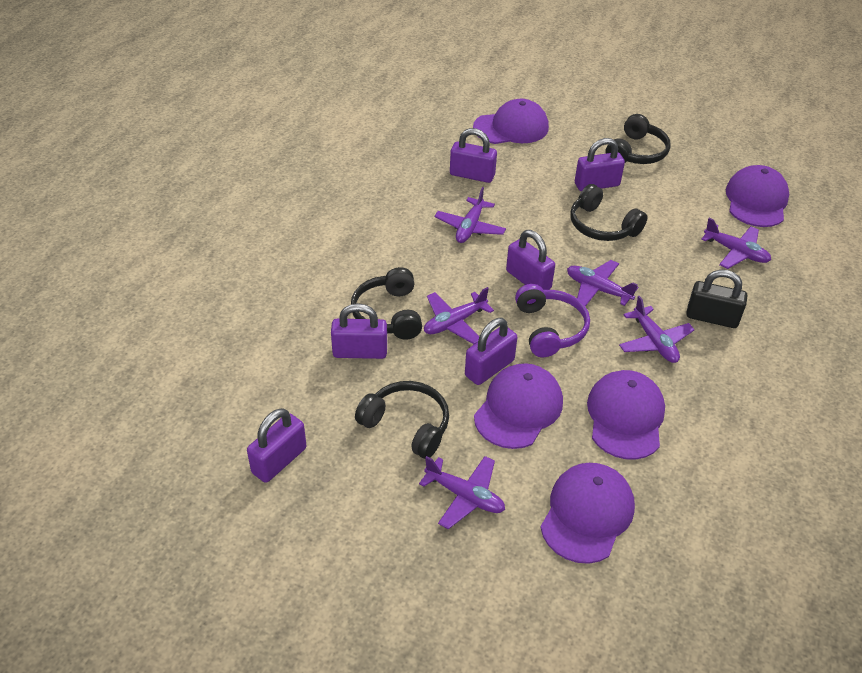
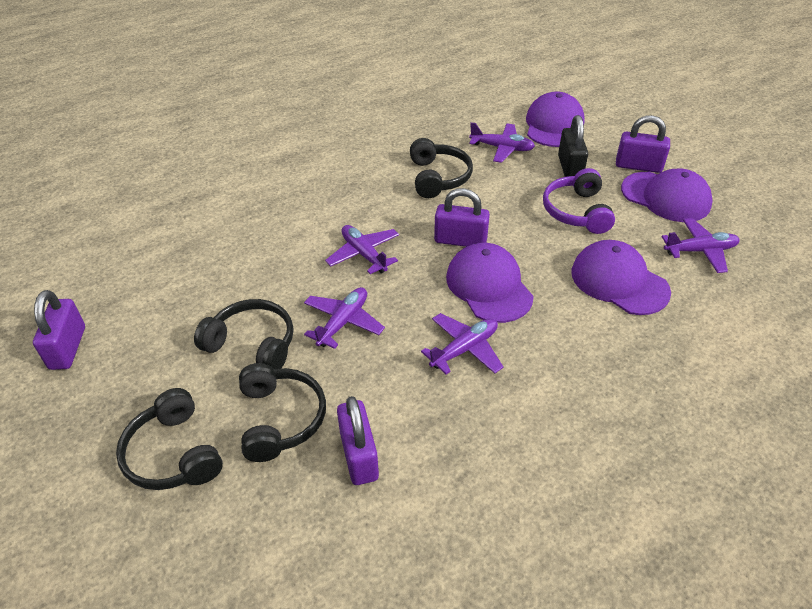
purple cap: [473,99,549,144] [474,363,563,449] [540,463,635,564] [587,370,665,460] [726,165,789,227] = 5 -> [446,243,534,323] [526,91,585,147] [571,240,671,315] [621,168,713,222] = 4
purple padlock: [247,408,306,483] [331,303,387,359] [450,128,497,183] [465,318,517,385] [506,230,555,290] [575,138,625,191] = 6 -> [33,290,85,370] [337,396,379,485] [434,188,490,247] [616,115,670,173] = 4
purple plane: [419,456,505,529] [424,287,494,344] [435,187,506,243] [567,260,638,306] [619,296,695,363] [701,218,771,269] = 6 -> [304,287,385,349] [325,225,399,274] [421,313,504,374] [469,122,535,163] [662,218,740,273] = 5

